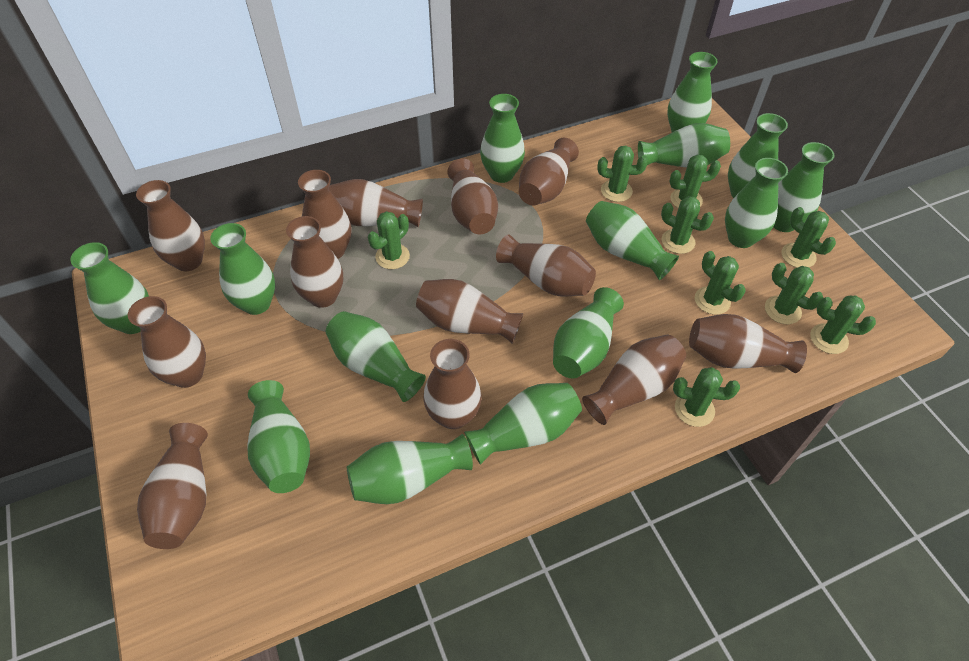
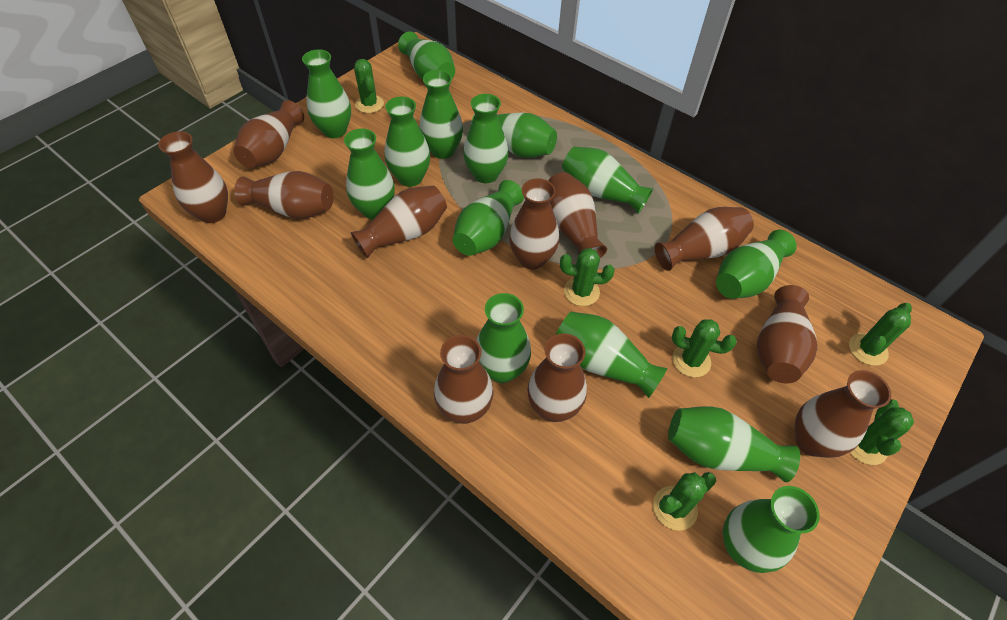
brown vase: [128,296,206,388] [136,180,205,271] [137,423,208,549] [286,216,343,308] [298,170,351,259] [329,179,423,227] [416,279,523,344] [423,339,482,429] [447,158,498,234] [496,235,596,296] [519,138,579,205] [582,335,686,425] [689,314,807,373] = 13 -> [158,131,228,223] [233,100,304,168] [234,171,334,219] [351,186,447,258] [434,335,494,424] [509,178,559,269] [527,333,587,422] [548,172,607,258] [655,207,754,271] [757,285,817,383] [795,370,891,458] = 11
green cactus: [368,211,410,269] [597,145,648,202] [661,196,714,254] [669,154,721,208] [673,367,740,427] [695,251,746,315] [765,263,823,324] [782,207,836,268] [810,296,876,354] = 9 -> [354,59,384,113] [560,248,614,306] [653,472,716,531] [672,319,737,377] [849,303,912,366] [850,399,914,465] = 6

